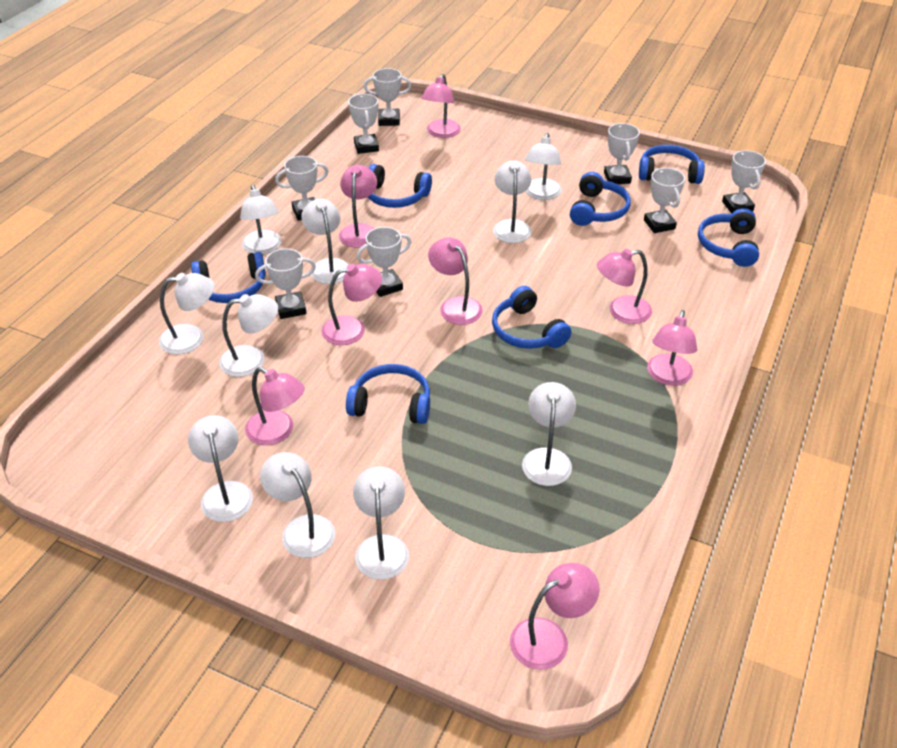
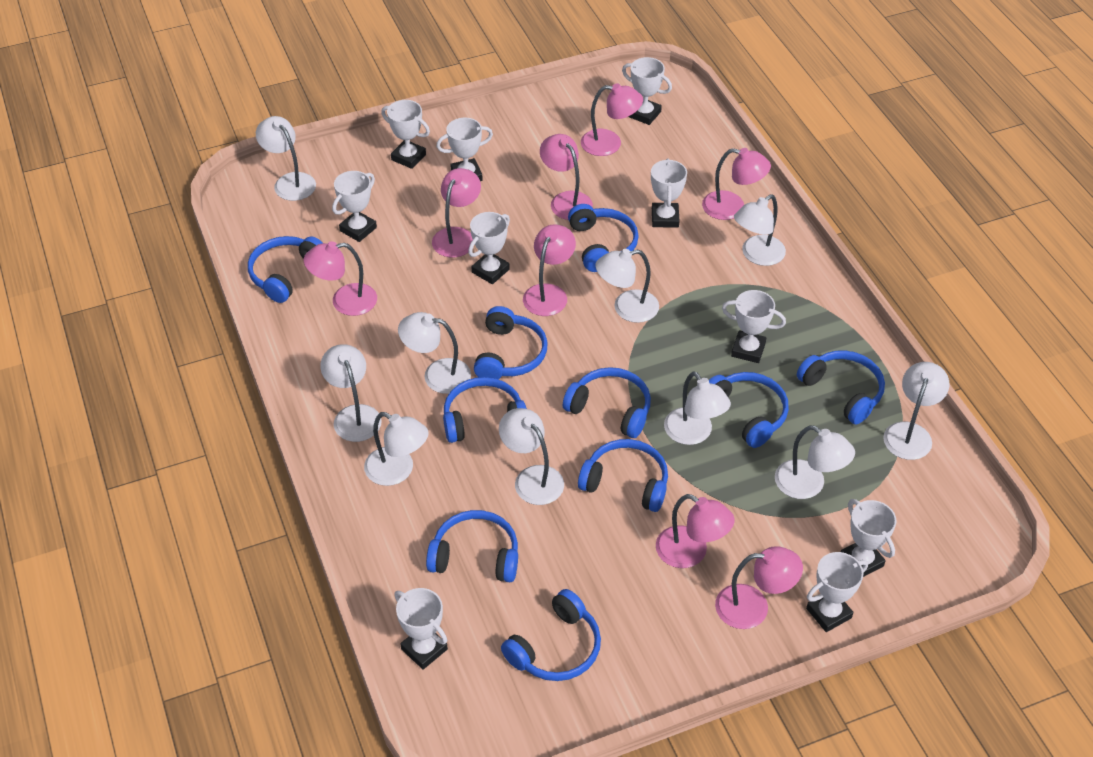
blue headphones: [191,252,266,303] [346,364,430,424] [368,164,432,208] [492,286,571,349] [570,172,631,226] [639,145,705,184] [698,208,759,267] = 7 -> [248,236,323,303] [426,510,518,582] [443,377,527,443] [474,306,547,380] [501,589,601,681] [563,367,651,438] [568,204,639,272] [578,439,668,512] [709,372,789,448] [797,350,885,424] = 10
white trophy: [255,248,316,319] [275,156,328,221] [348,94,379,154] [356,227,411,297] [364,68,412,126] [604,123,640,184] [644,168,685,233] [722,150,766,214] = 8 -> [332,171,377,242] [381,100,430,169] [394,588,448,670] [436,118,493,181] [468,212,510,284] [622,57,672,125] [651,158,687,228] [722,290,786,363] [806,552,868,632] [841,499,897,577] = 10

